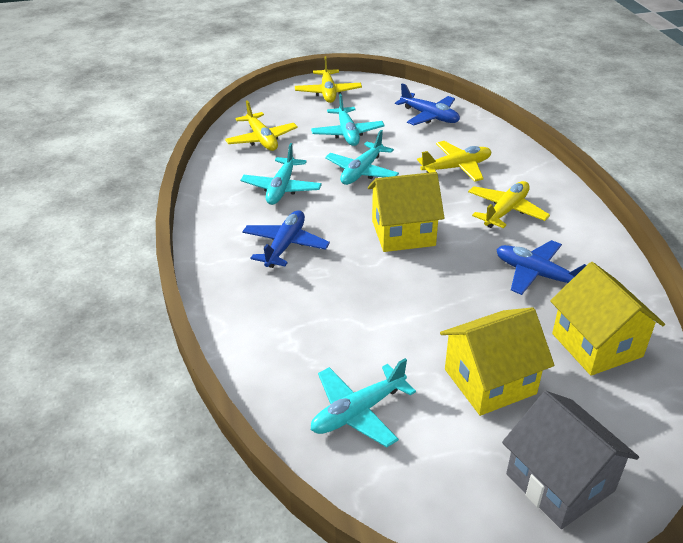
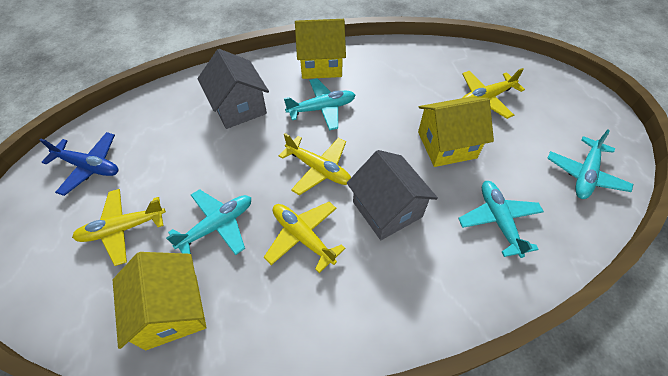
blue plane: [242,210,330,268] [395,83,460,125] [496,240,586,295] = 3 -> [39,132,118,196] = 1
grey house: [502,391,639,529] = 1 -> [198,49,269,129] [347,150,438,240] = 2

